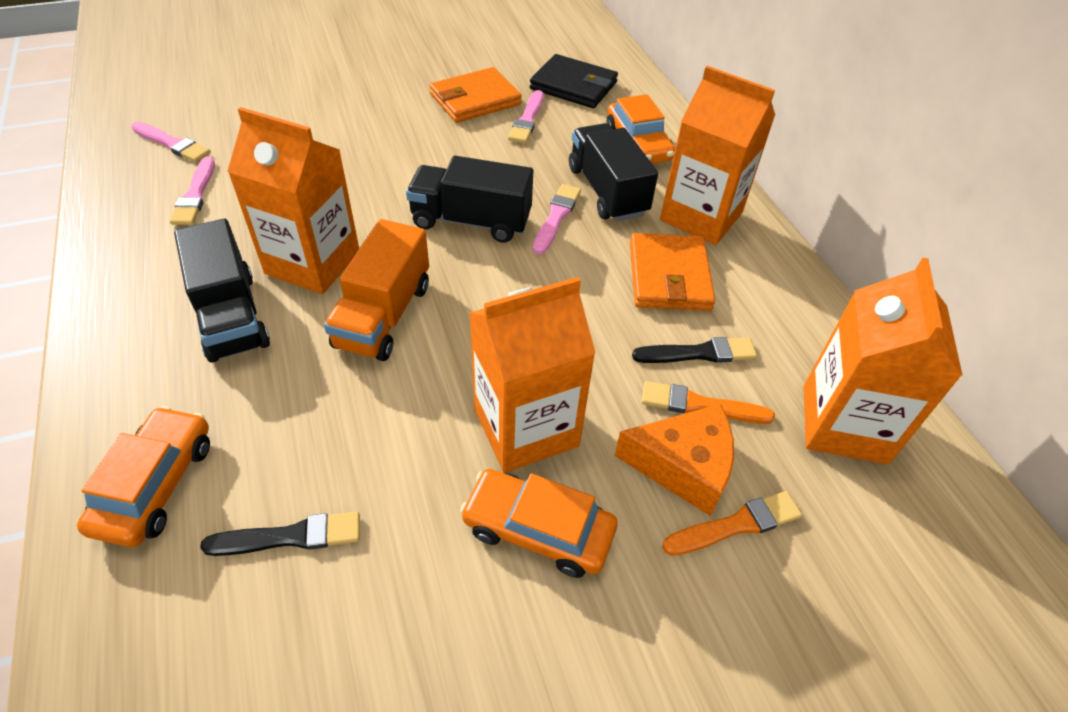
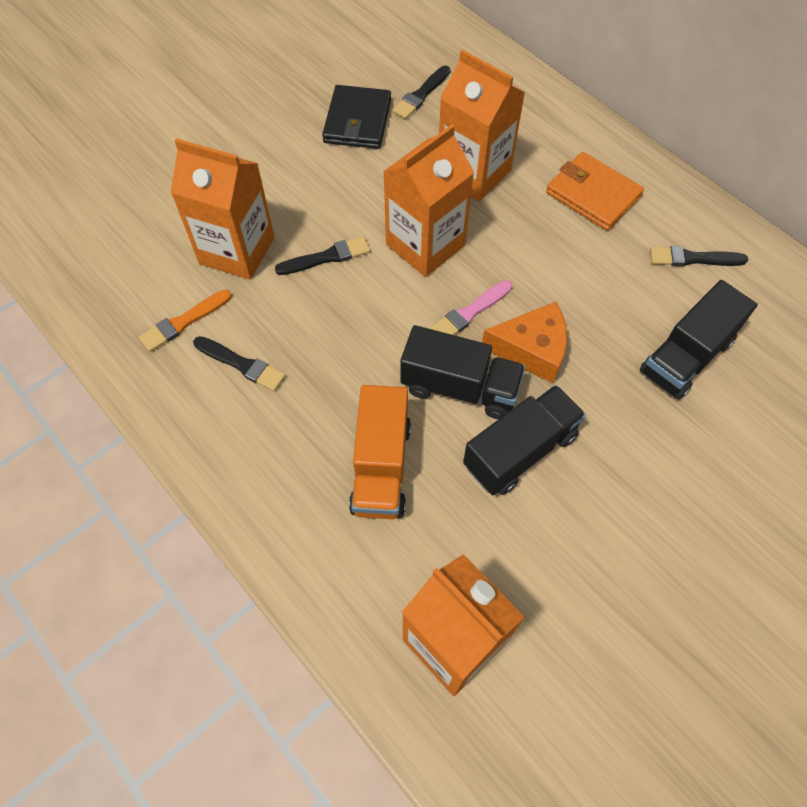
black brush: [200,512,360,556] [632,337,757,363] = 2 -> [193,336,286,391] [275,236,370,275] [392,66,450,119] [650,246,748,266] = 4
orange brush: [642,381,775,424] [662,491,802,556] = 2 -> [139,290,232,352] = 1
orange car: [77,406,210,547] [460,469,618,578] [607,94,675,164] = 3 -> none = 0
orange wallet: [429,67,522,123] [630,233,716,311] = 2 -> [546,152,644,231] = 1
pink brush: [131,122,211,162] [170,157,215,225] [508,90,544,143] [533,184,581,255] = 4 -> [430,280,512,335] = 1

